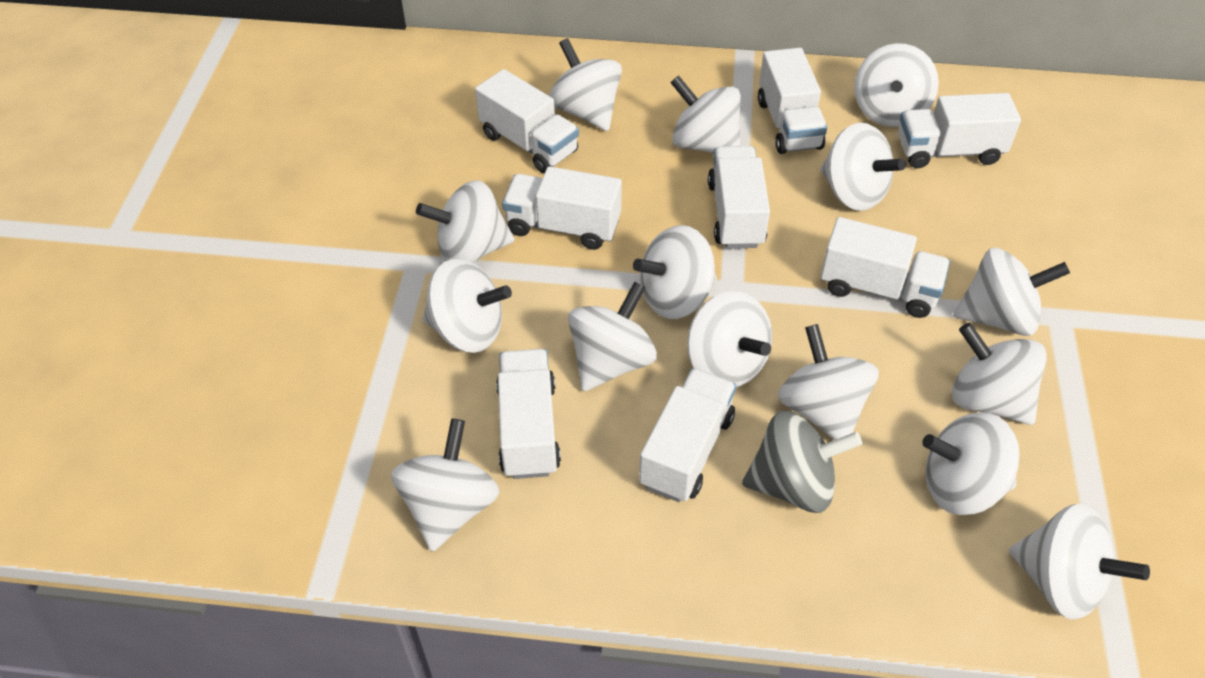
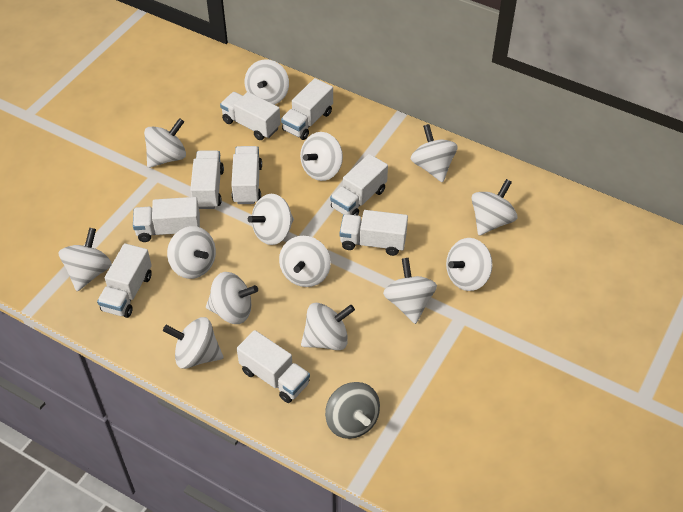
white spinning top: [391,419,500,552] [416,181,514,263] [423,259,512,353] [549,38,622,131] [568,281,657,391] [633,225,717,319] [670,75,741,153] [687,291,772,388] [778,324,879,440] [820,123,906,211] [854,43,939,127] [922,412,1020,515] [952,323,1047,425] [953,248,1070,336] [1009,504,1150,620] = 15 -> [58,228,112,291] [144,118,186,168] [163,317,224,369] [167,226,216,279] [206,272,258,324] [245,59,289,105] [248,194,294,245] [279,236,331,287] [300,132,343,181] [301,303,355,350] [383,258,437,324] [411,124,458,183] [446,238,493,291] [471,179,518,236] = 14
white truck: [475,69,579,173] [496,349,561,479] [502,166,622,250] [639,368,736,502] [708,146,770,248] [758,48,827,154] [820,217,950,318] [898,93,1021,168] = 8 -> [97,243,152,318] [133,197,200,242] [190,150,224,209] [220,92,281,140] [231,146,262,204] [237,330,310,403] [281,78,333,140] [330,154,388,216] [339,210,408,256] = 9

